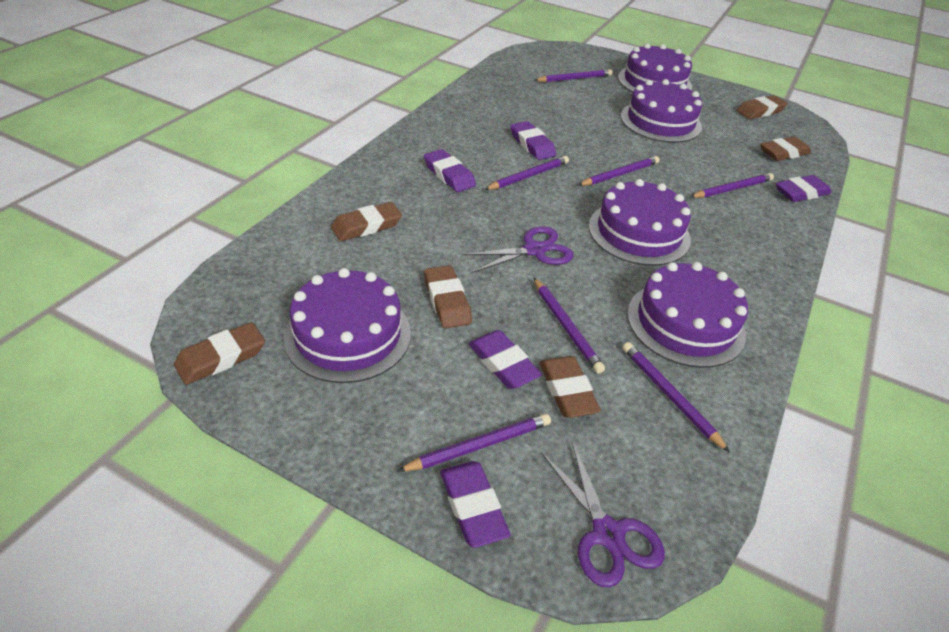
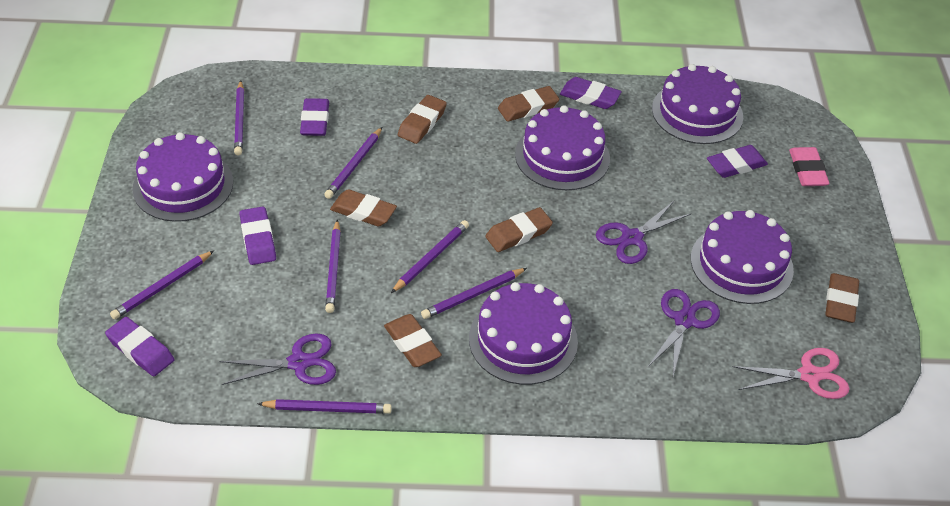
pink eraser: none = 0 -> [789,147,830,186] = 1
pink scissors: none = 0 -> [732,348,849,399] = 1
purple scissors: [462,226,573,273] [541,441,665,587] = 2 -> [219,333,336,385] [596,201,691,264] [647,289,720,376] = 3

